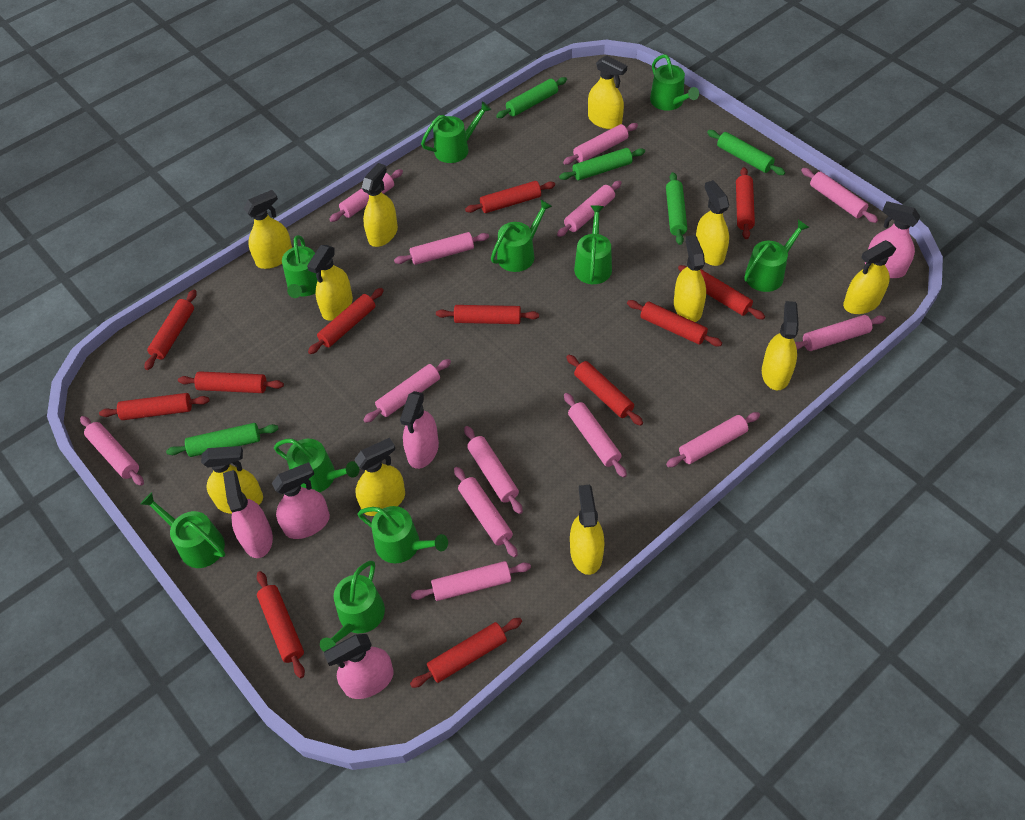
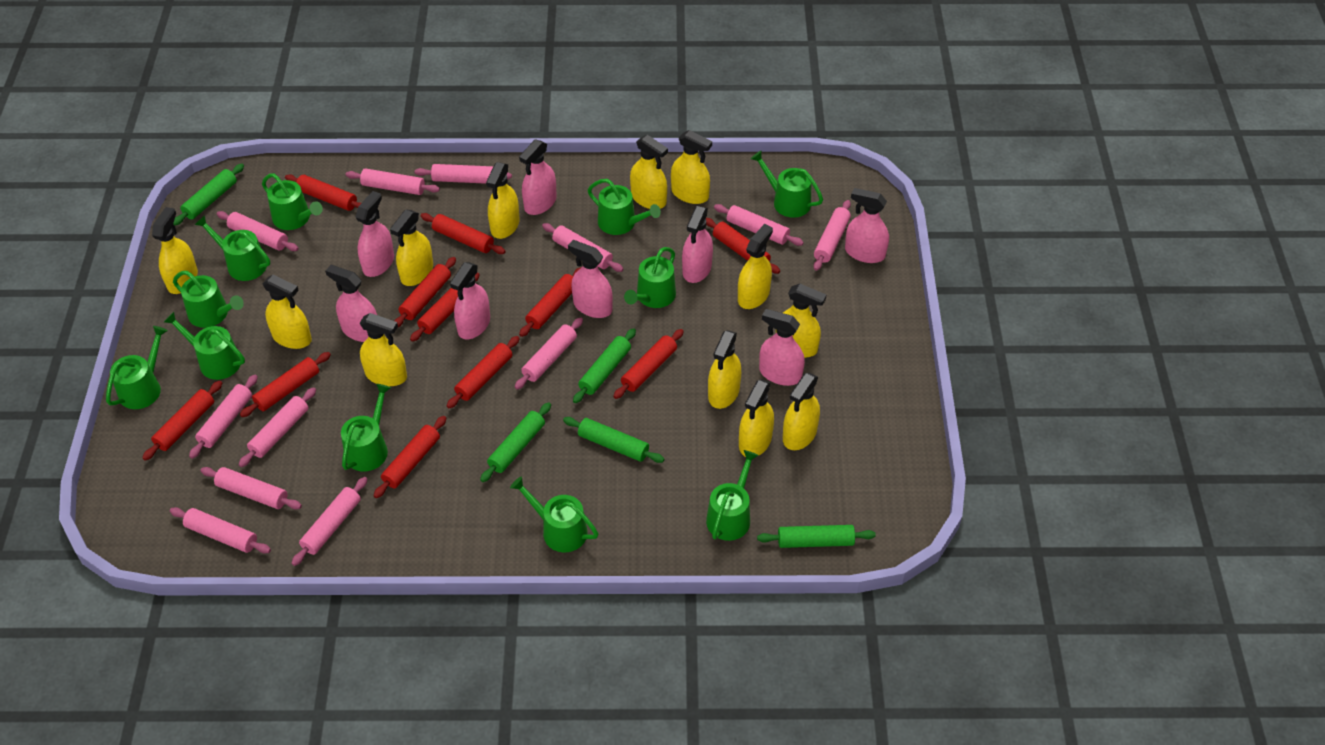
green watering can: [140,492,225,568] [274,439,359,493] [282,235,318,298] [320,561,385,652] [357,506,448,563] [421,102,492,163] [491,200,552,272] [574,205,612,284] [650,54,699,111] [744,220,810,292] = 10 -> [106,326,168,409] [164,312,245,380] [173,271,244,328] [195,215,270,281] [262,174,323,230] [341,384,391,471] [510,476,598,552] [588,179,661,235] [624,247,676,308] [706,450,759,541] [751,151,823,218] = 11
pink rolling pin: [80,416,144,486] [329,169,403,222] [363,359,451,423] [394,232,489,265] [411,561,531,601] [454,467,518,557] [464,426,523,514] [557,181,622,237] [563,123,638,165] [564,393,627,478] [666,412,760,467] [795,315,886,351] [801,168,878,223] = 13 -> [170,507,271,554] [189,375,258,459] [200,467,302,509] [217,211,299,251] [239,387,316,467] [291,477,367,566] [345,168,440,195] [415,164,512,184] [515,317,583,390] [542,223,624,272] [714,204,804,246] [814,200,851,271] = 12
pink spray bottle: [223,470,273,558] [272,462,330,539] [324,634,394,699] [400,391,439,469] [865,201,920,278] = 5 -> [325,265,377,342] [355,191,394,277] [450,262,490,339] [519,139,557,215] [568,240,613,318] [682,206,713,283] [759,309,805,386] [845,188,889,263] = 8
red rolling pin: [99,393,210,420] [144,289,197,370] [178,371,284,393] [257,571,305,678] [308,288,384,354] [410,618,522,688] [436,305,539,324] [465,181,555,213] [566,355,643,426] [627,300,722,346] [678,265,765,320] [736,167,755,239] = 12 -> [142,381,222,461] [240,352,331,417] [285,174,361,211] [374,416,446,498] [394,257,456,328] [410,272,480,342] [421,213,506,254] [447,336,520,408] [519,267,582,337] [613,329,684,399] [706,218,780,274] = 11
yellow spray bottle: [201,446,263,514] [243,190,292,269] [307,245,353,321] [354,438,405,516] [362,163,398,247] [570,485,605,575] [588,55,627,129] [674,235,706,322] [696,180,729,266] [762,301,799,390] [843,240,897,314] = 11 -> [152,207,198,294] [262,275,312,349] [360,313,407,386] [390,210,433,286] [486,162,519,239] [630,135,668,209] [671,130,712,204] [708,330,741,409] [738,224,773,309] [739,379,774,457] [776,284,826,358] [783,373,820,450] = 12

